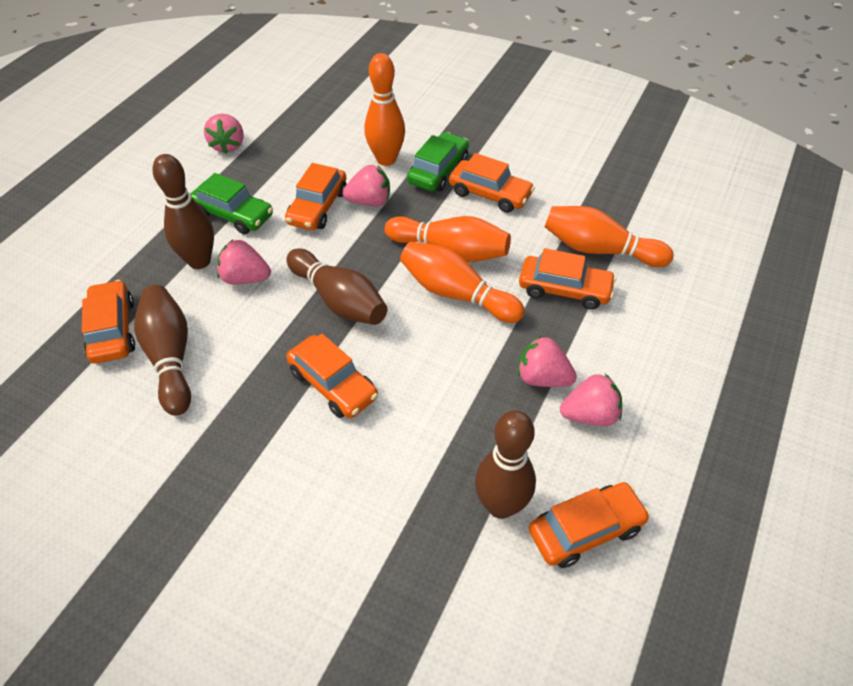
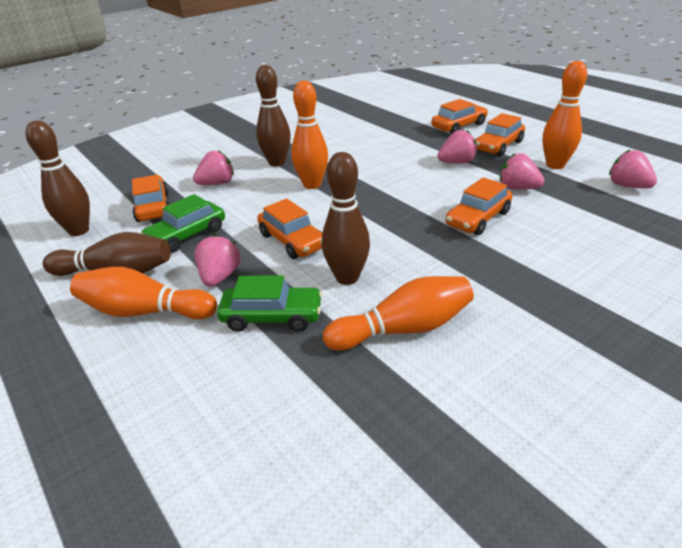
orange car: [82,280,135,364] [285,163,347,230] [286,334,378,418] [449,153,535,213] [519,248,616,310] [529,482,650,568] = 6 -> [132,175,170,222] [257,198,322,259] [432,99,488,134] [445,177,512,235] [475,113,525,156] = 5

